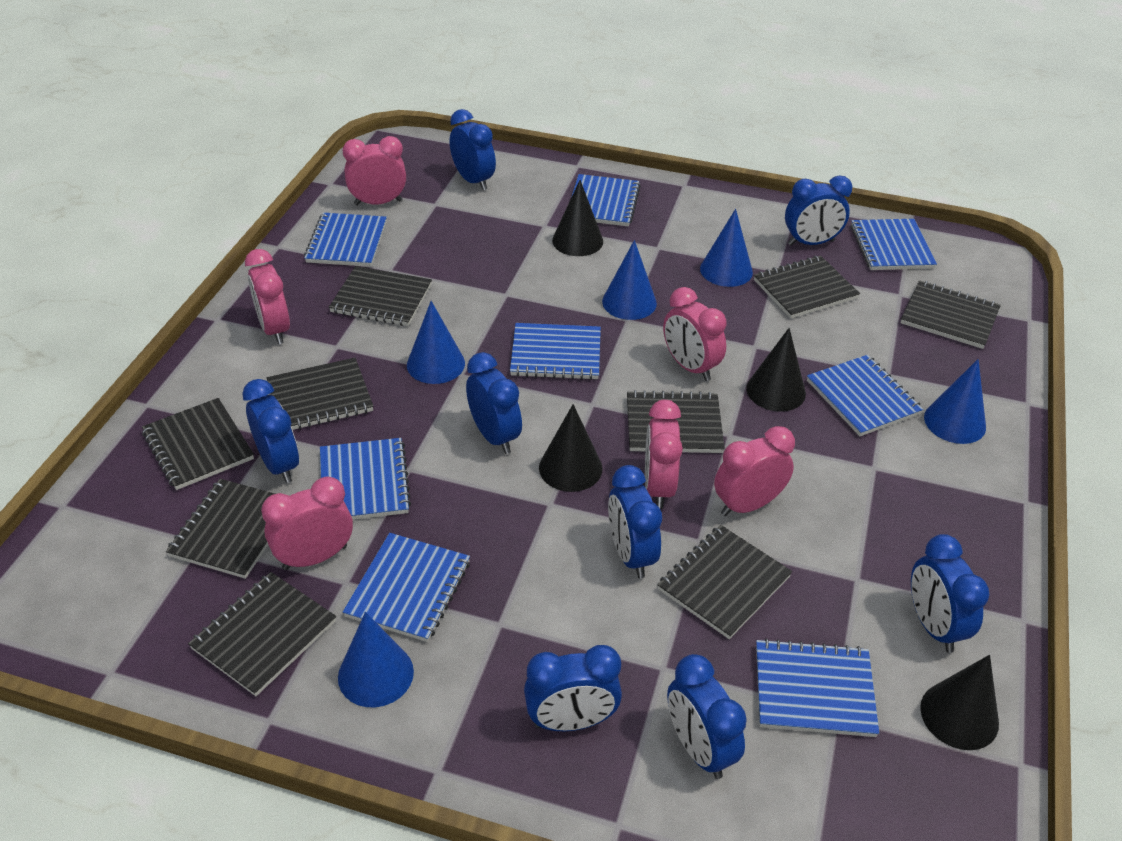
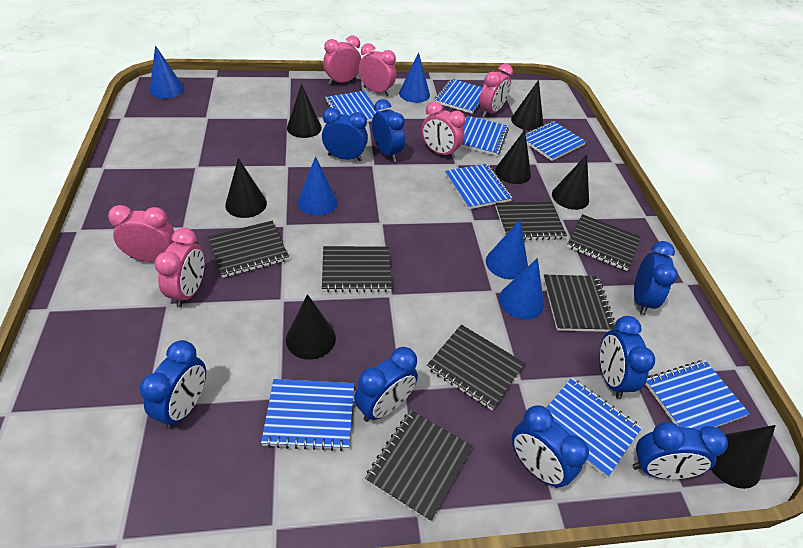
black cone: [539,404,603,492] [552,180,603,256] [746,328,806,412] [920,655,999,750] = 4 -> [225,158,267,218] [286,294,336,360] [287,84,322,138] [495,130,531,184] [511,80,543,130] [552,154,589,210] [711,425,776,489] = 7
black notebook: [142,398,254,490] [166,479,275,579] [188,572,336,696] [267,358,374,430] [329,266,432,326] [627,390,725,453] [657,525,792,639] [754,256,860,319] [900,281,1001,349] = 9 -> [208,221,289,278] [322,246,392,292] [365,410,473,522] [427,325,525,410] [495,201,567,241] [543,275,615,332] [567,214,641,271] = 7

